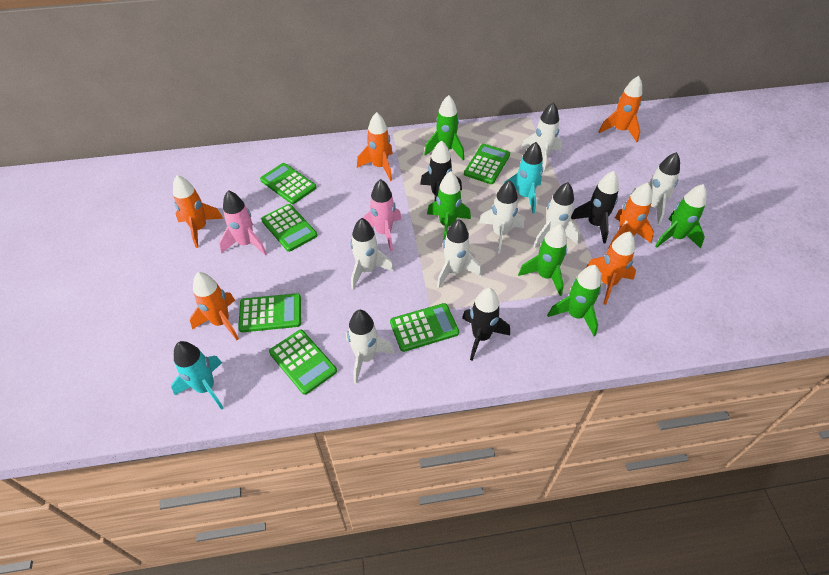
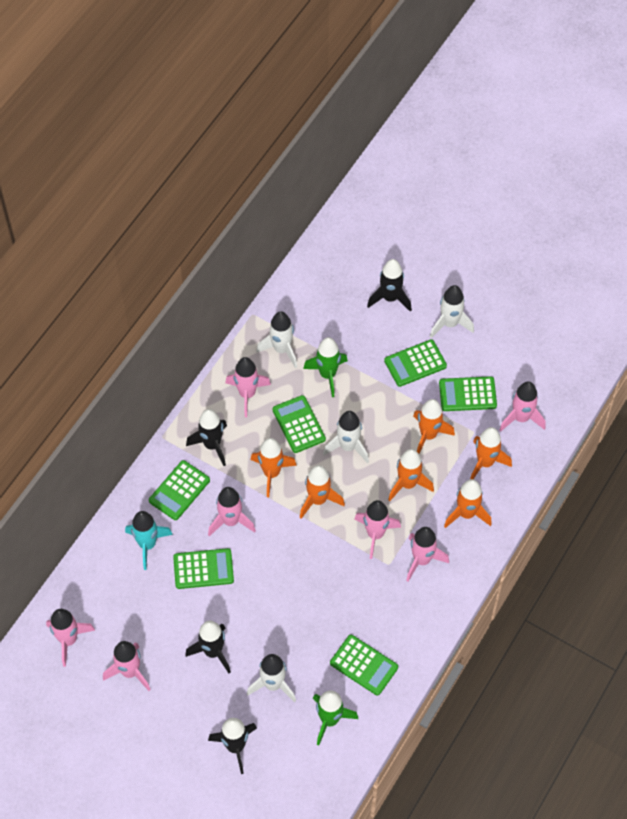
black rocket: [420,140,462,201] [462,288,510,361] [571,171,619,244] = 3 -> [185,621,231,673] [186,409,227,466] [208,718,257,774] [367,259,412,312] = 4
green rocket: [424,95,464,160] [427,171,471,239] [518,224,567,296] [547,265,601,336] [655,184,707,249] = 5 -> [303,337,348,397] [313,690,358,745] = 2
pink rocket: [219,190,267,255] [362,179,401,251] = 2 -> [46,609,95,667] [103,641,151,691] [208,487,256,536] [225,357,271,417] [355,500,401,559] [406,527,449,582] [499,381,546,431] = 7
turquoise rocket: [171,341,224,410] [504,142,543,213] = 2 -> [125,511,173,570] = 1
white rocket: [346,310,395,384] [350,218,394,289] [437,219,481,289] [479,180,524,254] [520,102,562,173] [533,182,580,248] [628,152,680,225] = 7 -> [247,654,296,702] [256,311,297,368] [323,411,369,463] [430,285,474,338] = 4

